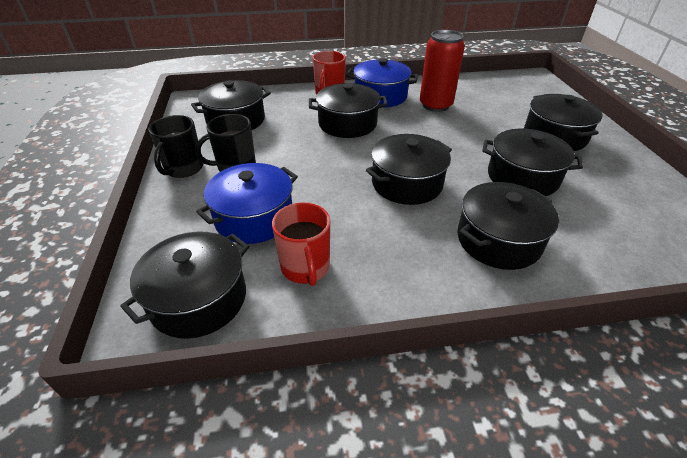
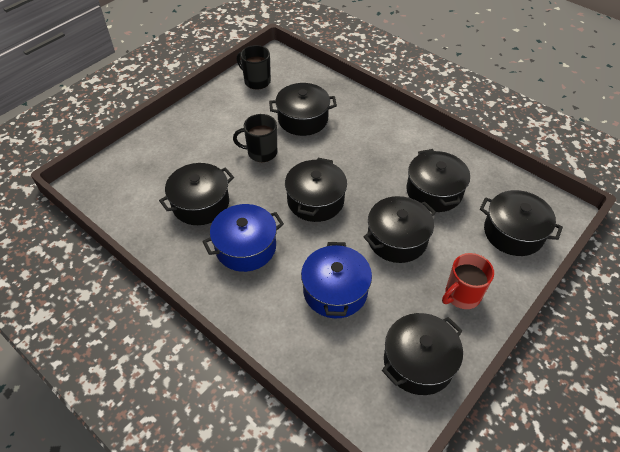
red can: [420,30,465,112] = 1 -> none = 0
red mug: [272,203,330,286] [313,51,346,95] = 2 -> [442,253,494,309] = 1

